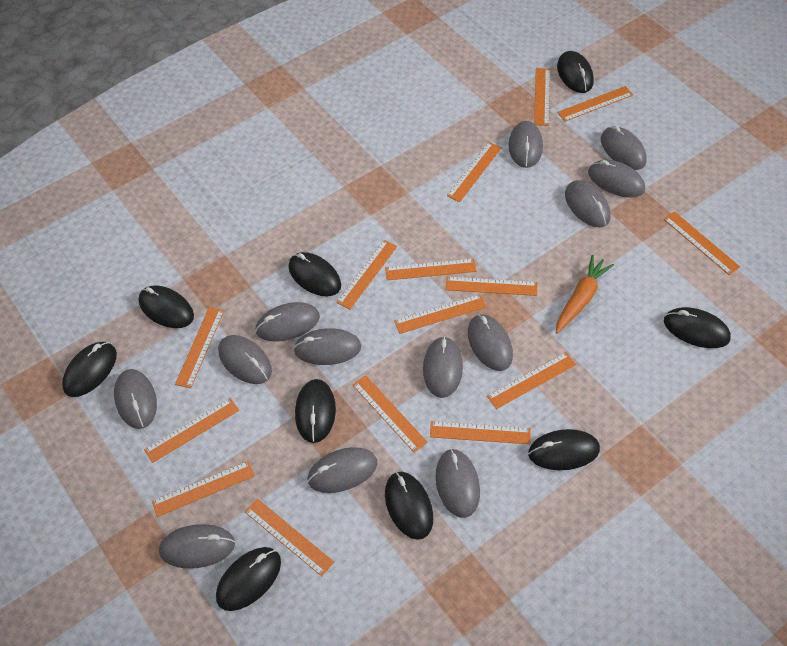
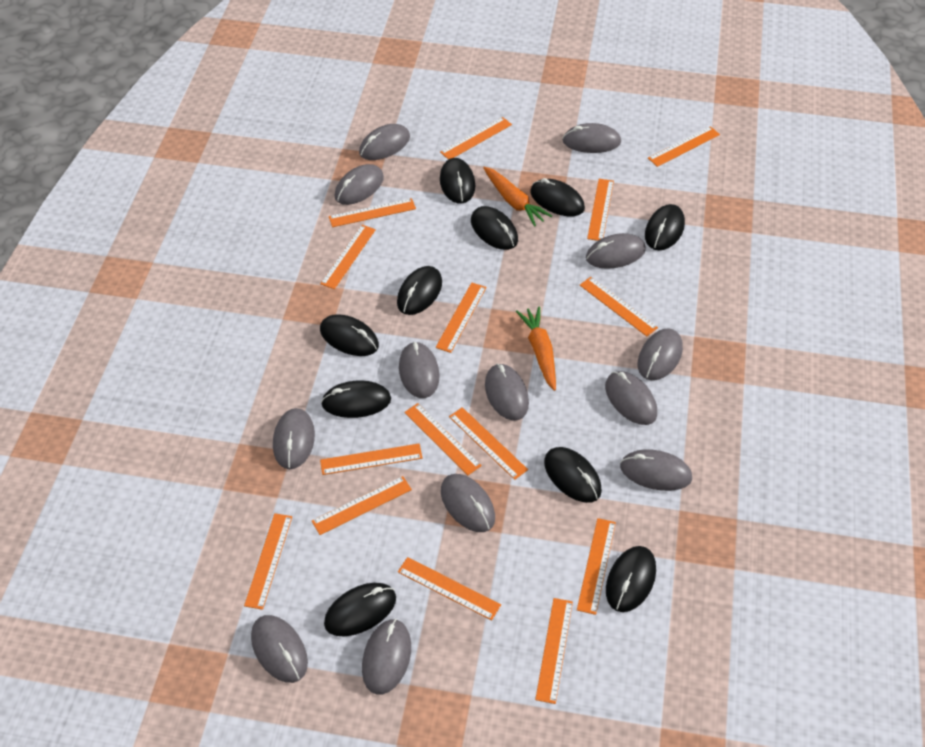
black mouse: [62,342,117,397] [139,285,194,328] [216,547,281,611] [289,252,341,296] [295,379,336,443] [385,472,433,540] [528,429,600,470] [557,51,594,93] [664,307,731,348] = 9 -> [320,314,379,356] [321,381,391,418] [324,583,396,637] [397,266,442,315] [440,158,475,204] [471,206,518,250] [530,178,585,216] [544,447,602,503] [606,546,656,612] [645,204,685,250] = 10
orange carrot: [556,255,614,333] = 1 -> [483,167,552,227] [516,306,556,391] = 2

